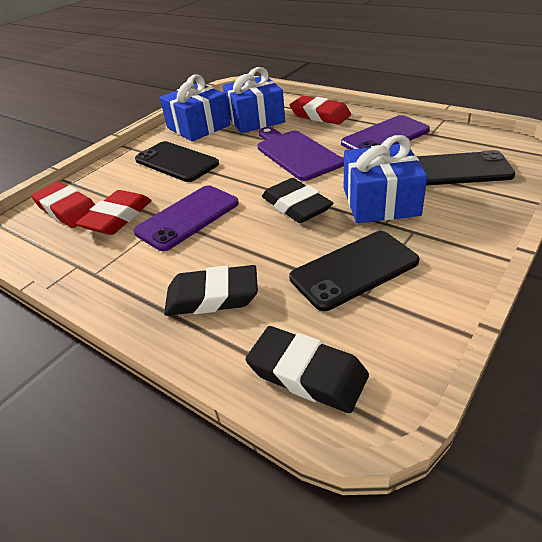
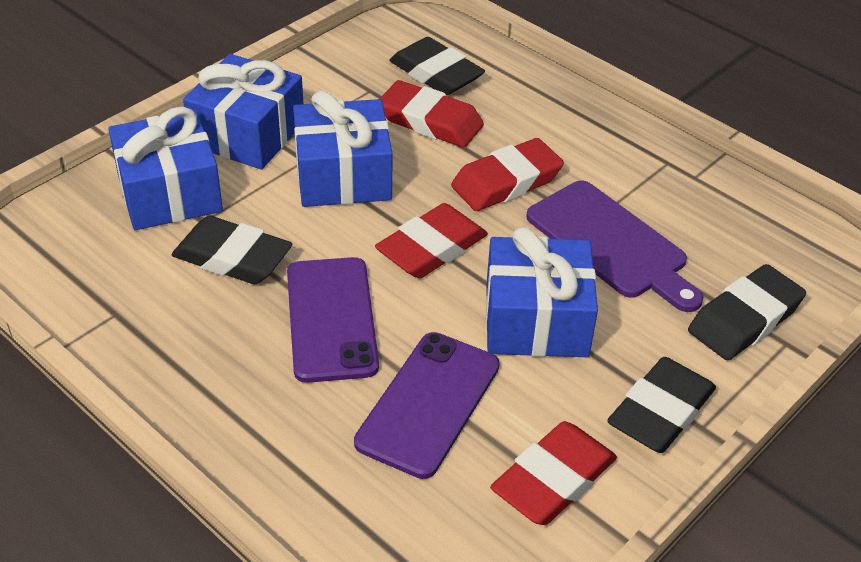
black eraser: [164,265,258,316] [245,326,369,413] [262,178,333,223] = 3 -> [172,216,293,284] [389,37,485,95] [607,357,716,453] [688,264,806,360] = 4
black phone: [135,141,219,182] [289,231,420,311] [417,150,516,186] = 3 -> none = 0
blue gift: [160,74,230,141] [223,67,285,133] [344,135,427,223] = 3 -> [108,107,223,230] [183,54,304,170] [293,91,392,207] [486,227,598,357] = 4
red eraser: [31,182,95,228] [76,190,152,235] [290,96,351,125] = 3 -> [375,203,488,278] [379,80,484,148] [451,138,564,211] [490,421,617,525] = 4

